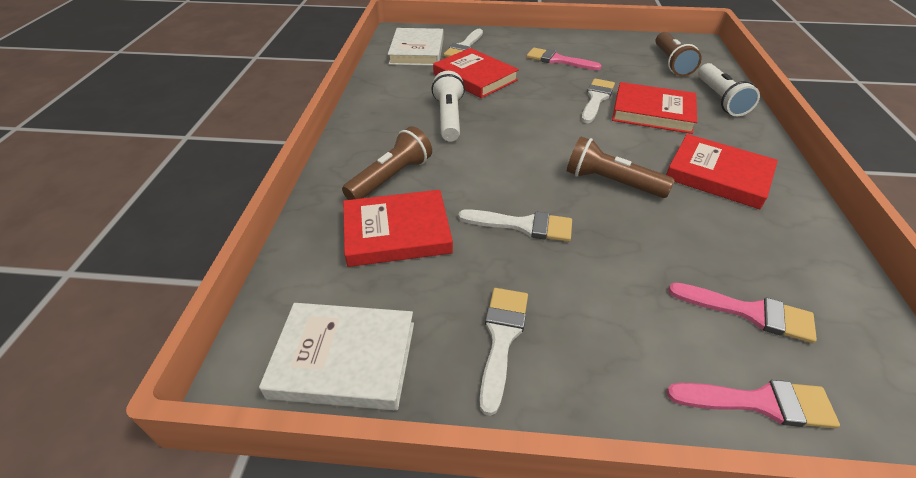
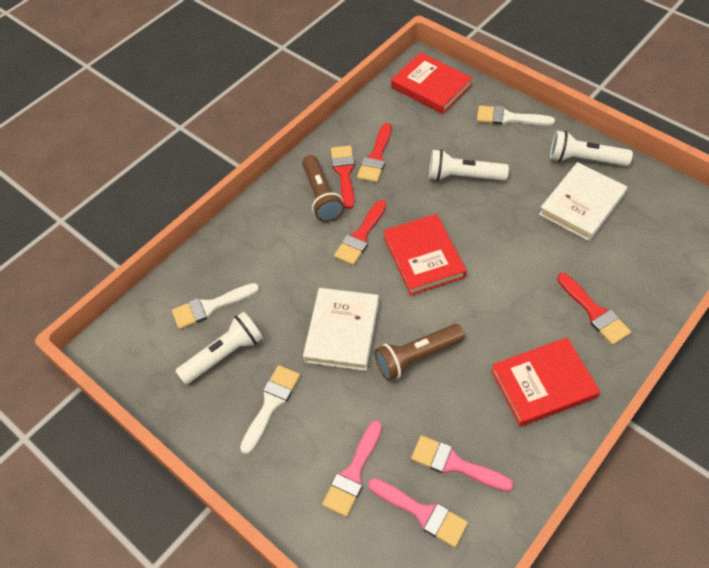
brown flashlight: [342,126,432,200] [567,136,675,198] [655,32,702,76] = 3 -> [302,155,344,222] [375,324,465,381] = 2
red book: [343,190,453,267] [433,48,519,98] [612,82,697,134] [666,134,778,209] = 4 -> [383,214,467,295] [391,52,472,114] [491,337,600,427] = 3
red brush: none = 0 -> [331,145,355,209] [334,200,386,265] [357,123,392,183] [557,273,631,345] = 4
white brush: [444,29,483,57] [458,209,572,242] [479,288,528,416] [581,79,615,123] = 4 -> [172,283,259,329] [240,365,300,455] [477,106,555,126] = 3
white flashlight: [431,71,465,142] [698,63,760,116] = 2 -> [176,311,263,385] [429,149,509,181] [550,131,633,166] = 3

